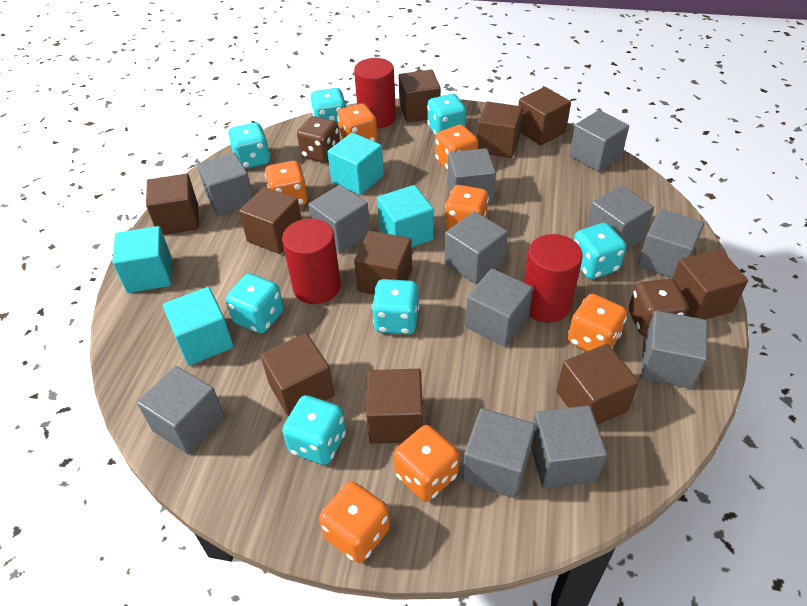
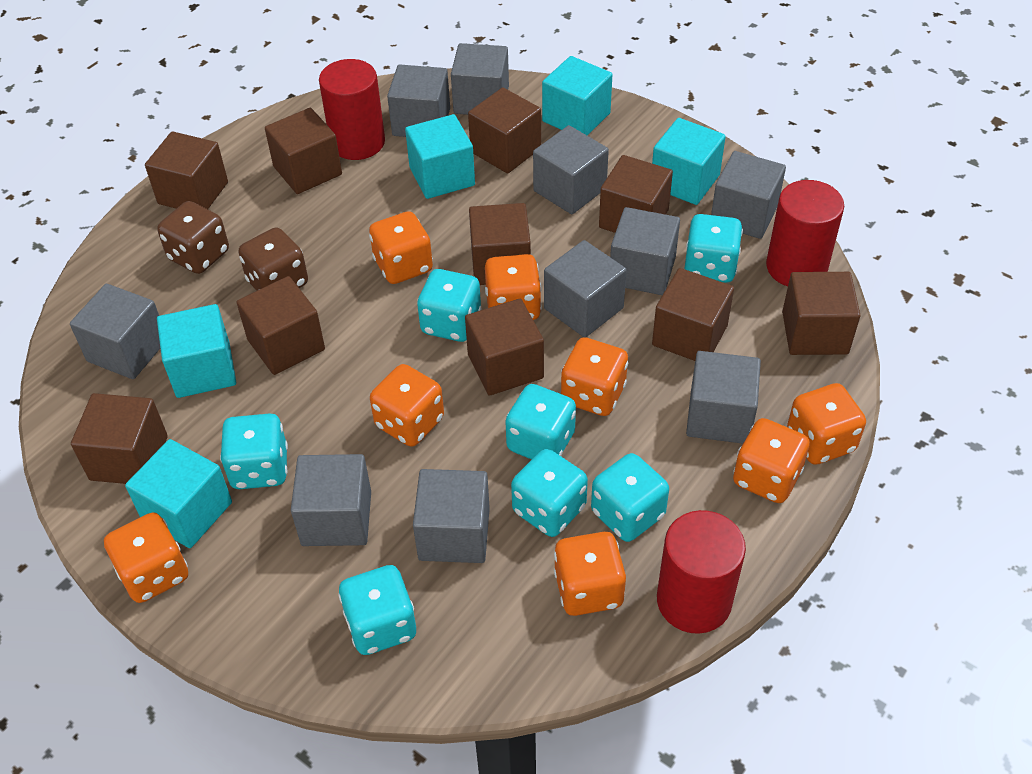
grey cube: [137,366,225,454] [197,152,253,216] [308,185,370,254] [445,211,508,284] [448,148,496,204] [463,408,535,498] [465,268,533,347] [531,405,607,489] [569,110,629,172] [586,185,654,250] [638,209,704,278] [640,311,707,389] = 12 -> [70,284,160,379] [291,454,371,546] [387,64,450,137] [413,469,490,563] [451,43,509,115] [533,125,609,214] [544,240,627,338] [610,207,680,295] [686,351,761,444] [711,151,786,239] = 10
orange dice: [265,161,308,206] [319,481,390,563] [337,103,378,142] [393,425,459,502] [435,124,478,171] [445,185,489,230] [568,294,627,351] = 7 -> [104,513,188,603] [369,211,433,284] [370,364,444,447] [485,254,542,320] [554,532,626,616] [561,337,628,416] [733,418,810,503] [787,383,866,465] = 8
turquoise cube: [112,226,172,293] [163,287,234,366] [327,133,384,195] [377,185,434,247] = 4 -> [125,439,232,548] [157,304,236,398] [405,114,475,199] [542,56,612,136] [652,118,726,205] = 5

